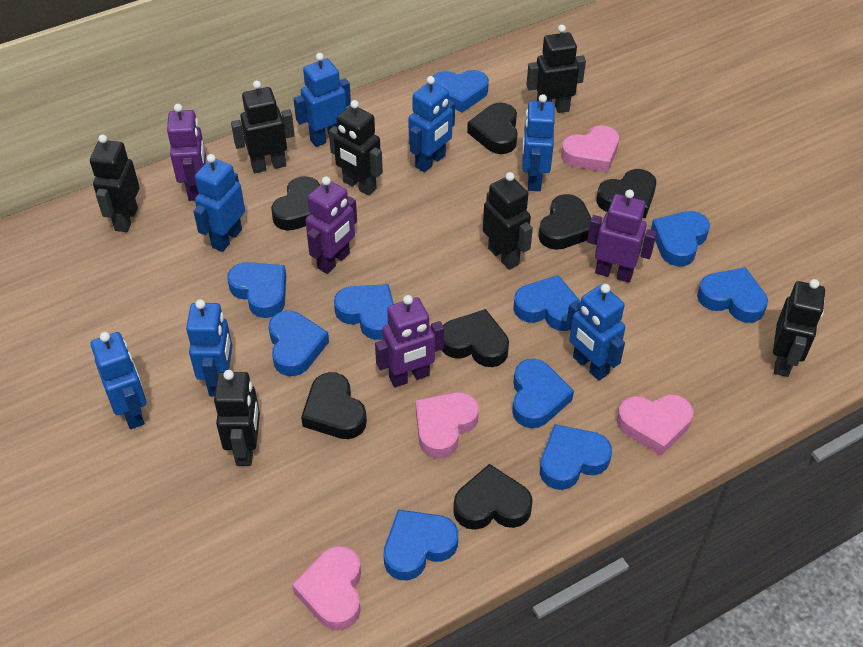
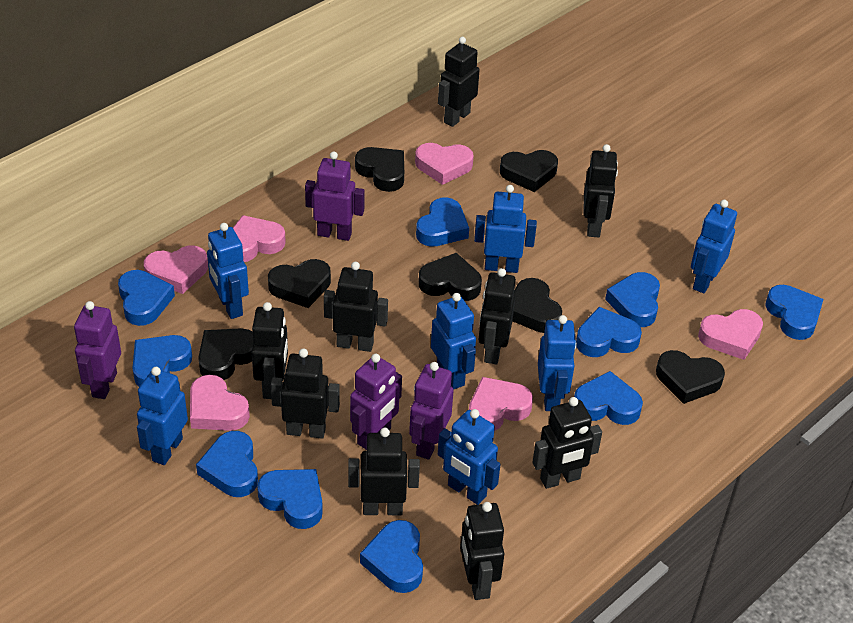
black robot: [90,134,139,232] [214,370,260,466] [231,81,295,173] [329,100,383,196] [483,172,533,270] [527,25,586,113] [773,279,825,377] = 7 -> [252,302,288,399] [271,349,340,439] [324,262,388,352] [348,428,420,515] [438,37,480,127] [460,502,504,600] [478,268,516,364] [532,397,602,489] [584,144,618,237] = 9
pink heart: [292,546,361,631] [416,392,479,459] [561,125,619,172] [617,394,693,455] = 4 -> [144,246,208,294] [190,375,250,431] [233,215,286,262] [415,143,474,185] [469,377,533,431] [698,309,763,360] = 6

